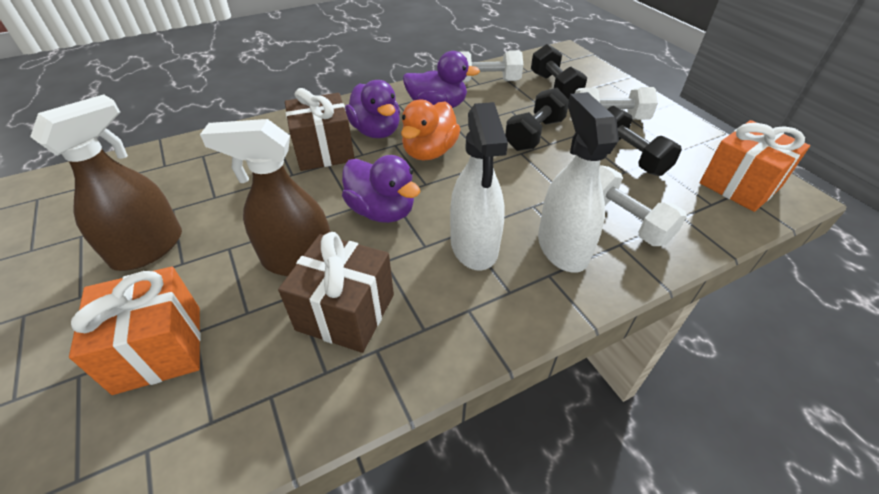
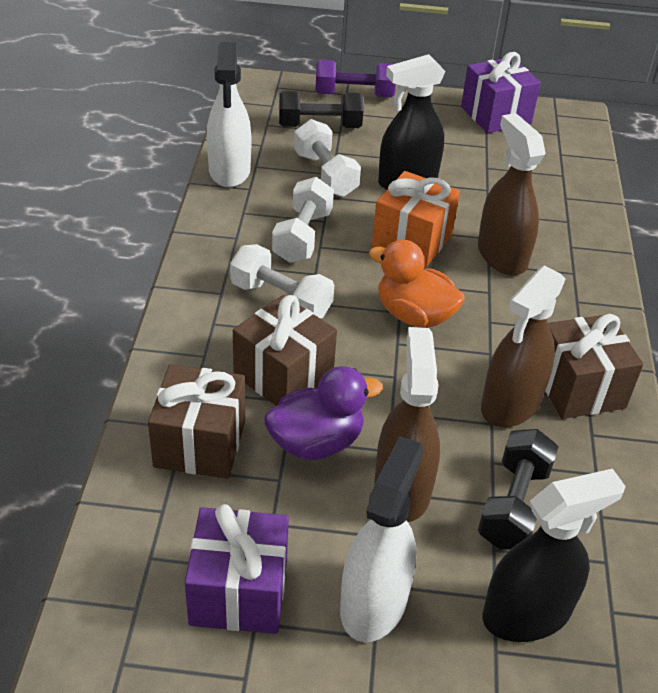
black dumbbell: [505,88,569,151] [531,44,587,99] [607,106,682,176] = 3 -> [279,91,363,128] [478,429,558,549] = 2
black spray bottle: none = 0 -> [378,54,446,190] [483,469,626,642] = 2
brown gift: [278,232,394,353] [285,88,355,171] = 2 -> [148,364,245,479] [233,295,337,406] [545,314,643,419] = 3
brown spray bottle: [30,94,182,271] [200,119,330,276] = 2 -> [374,327,440,522] [478,113,545,275] [481,266,566,427] = 3
orange gift: [69,267,201,395] [700,120,810,212] = 2 -> [372,171,460,267] = 1
purple duck: [342,155,421,223] [345,80,400,138] [403,51,480,108] = 3 -> [264,366,383,460] = 1
purple dumbbell: none = 0 -> [315,60,396,98] = 1
purple gift: none = 0 -> [185,504,289,634] [461,52,541,133] = 2

